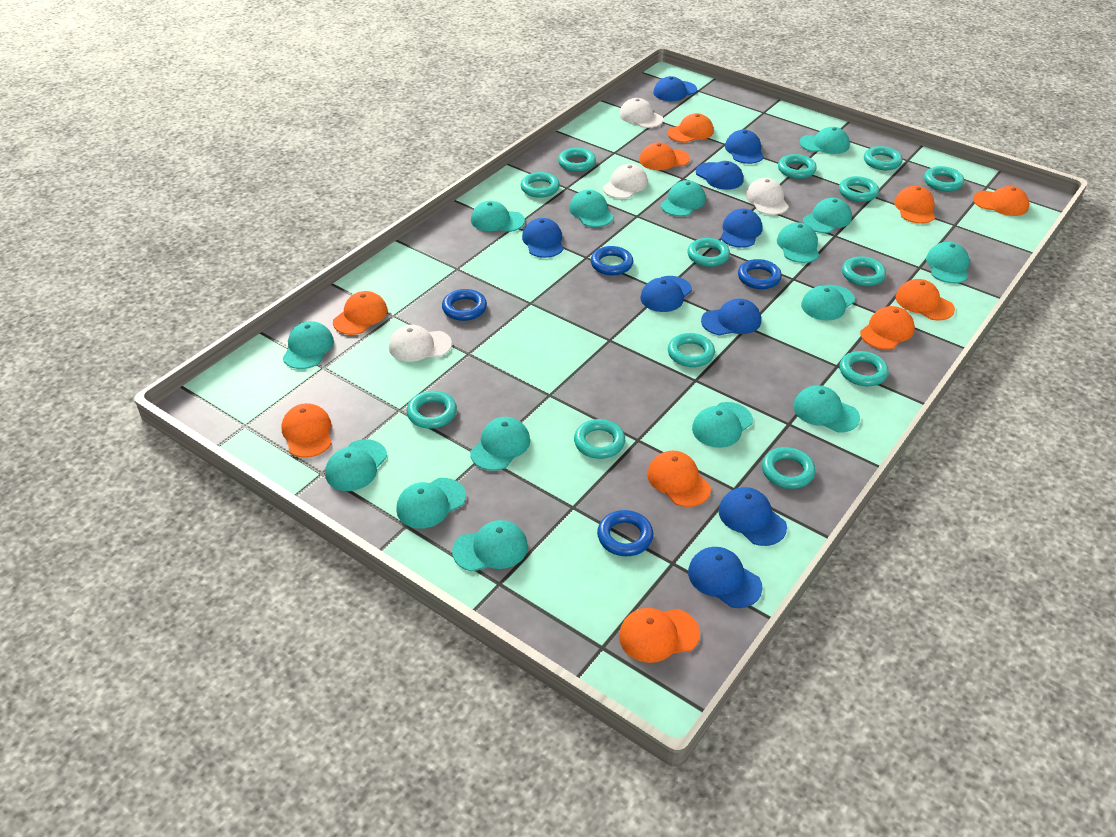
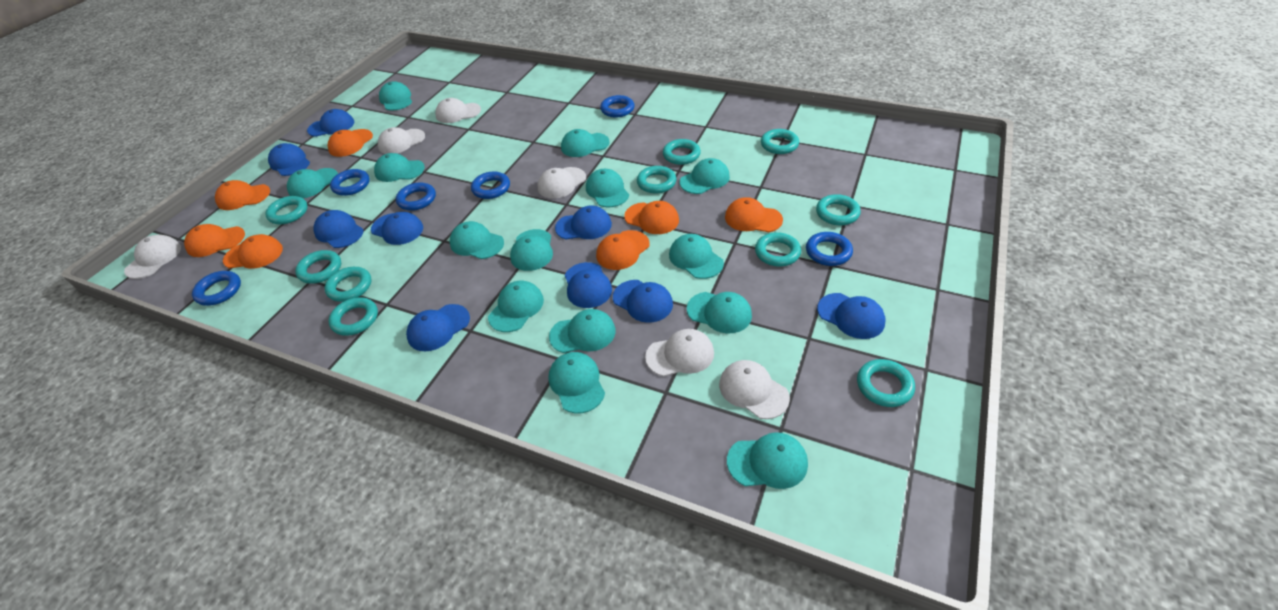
blue ring: [442,289,487,321] [591,246,633,275] [597,510,653,556] [738,259,782,289] = 4 -> [192,271,241,306] [330,169,369,196] [396,182,436,211] [471,171,510,199] [600,95,635,118] [806,232,853,266] = 6
orange cap: [282,403,332,458] [333,291,388,335] [619,608,700,663] [639,142,690,170] [647,451,711,507] [667,113,714,143] [860,306,915,350] [894,186,935,224] [896,279,955,321] [973,186,1029,216] = 10 -> [184,224,245,257] [215,180,270,210] [223,234,283,269] [328,129,373,157] [596,230,650,270] [624,201,679,234] [725,197,783,232] = 7
turquoise cap: [283,321,334,369] [325,439,387,491] [396,478,466,529] [452,520,528,572] [470,417,530,471] [471,201,525,232] [569,190,614,227] [661,180,706,216] [692,402,753,448] [777,223,819,263] [793,385,860,432] [799,127,850,154] [801,285,855,321] [803,198,852,233] [926,242,969,283] = 15 -> [287,168,338,198] [374,153,425,182] [379,81,412,111] [450,221,504,259] [488,281,544,332] [510,229,553,271] [548,352,605,413] [549,309,616,353] [561,129,610,157] [586,169,629,207] [669,234,724,279] [680,158,730,194] [687,292,752,333] [727,432,808,489] = 14
turquoise ring: [407,391,457,429] [521,172,560,198] [558,148,596,172] [574,419,625,459] [668,333,715,367] [687,238,730,267] [762,447,815,489] [778,154,817,179] [839,176,879,202] [840,351,889,386] [842,256,886,286] [864,146,902,170] [924,166,964,191] = 13 -> [265,196,308,225] [295,250,341,284] [325,267,371,302] [329,297,378,336] [637,166,676,193] [663,139,701,165] [755,232,801,266] [761,129,799,154] [816,194,861,225] [857,359,915,407] = 10
white cap: [389,325,452,362] [603,164,648,199] [619,98,663,128] [745,178,789,215] = 4 -> [124,235,181,279] [378,127,425,154] [435,98,481,123] [538,167,586,199] [645,329,714,376] [719,360,790,419] = 6

